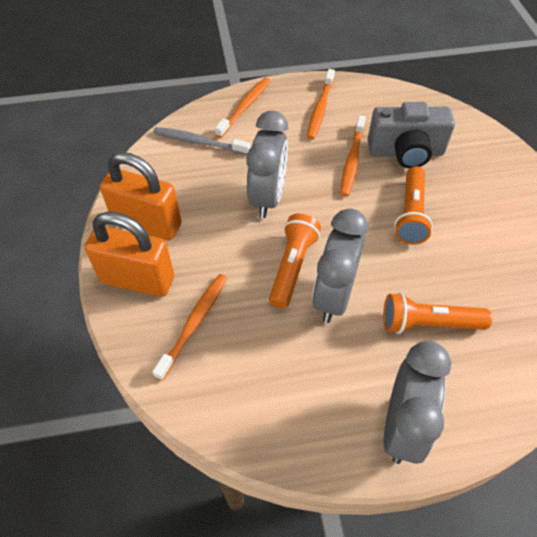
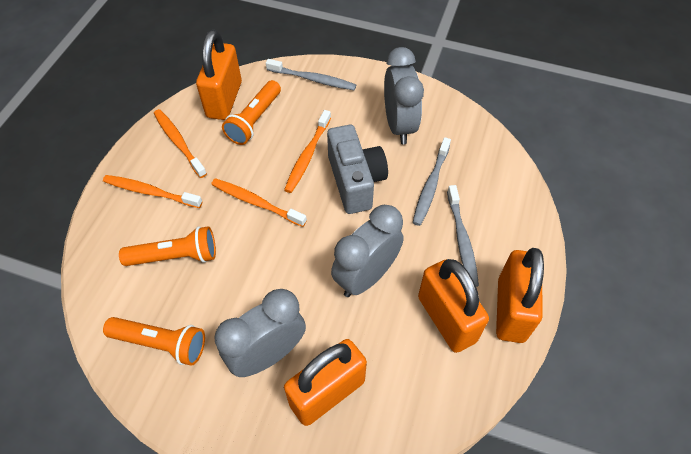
grey toothbrush: [153,127,250,155] = 1 -> [266,59,356,90] [413,137,451,226] [447,185,479,287] = 3
orange padlock: [85,212,174,297] [100,152,181,241] = 2 -> [196,30,242,120] [284,339,367,426] [418,259,489,353] [496,248,544,343] = 4

